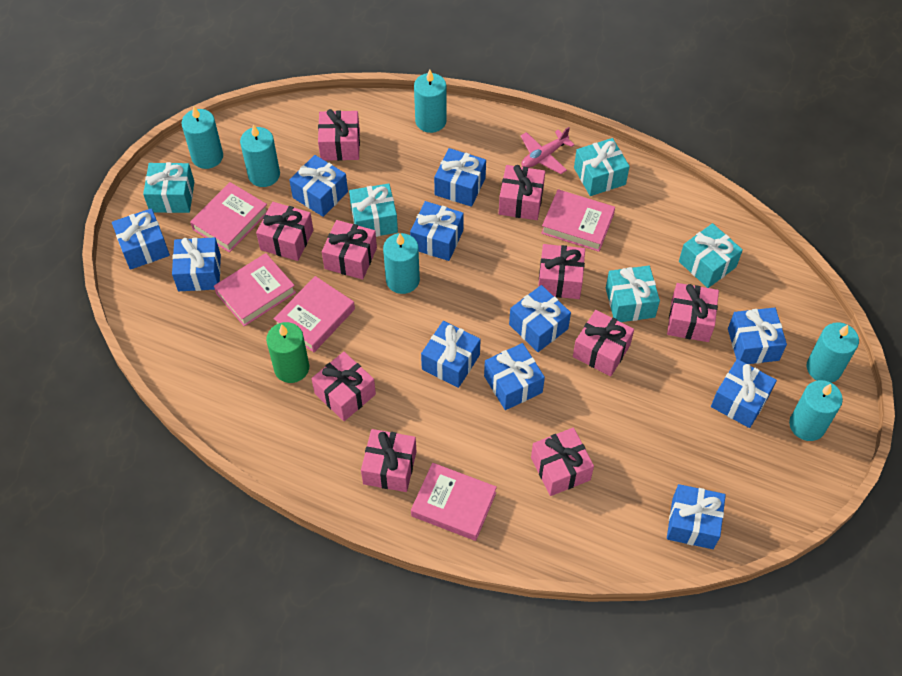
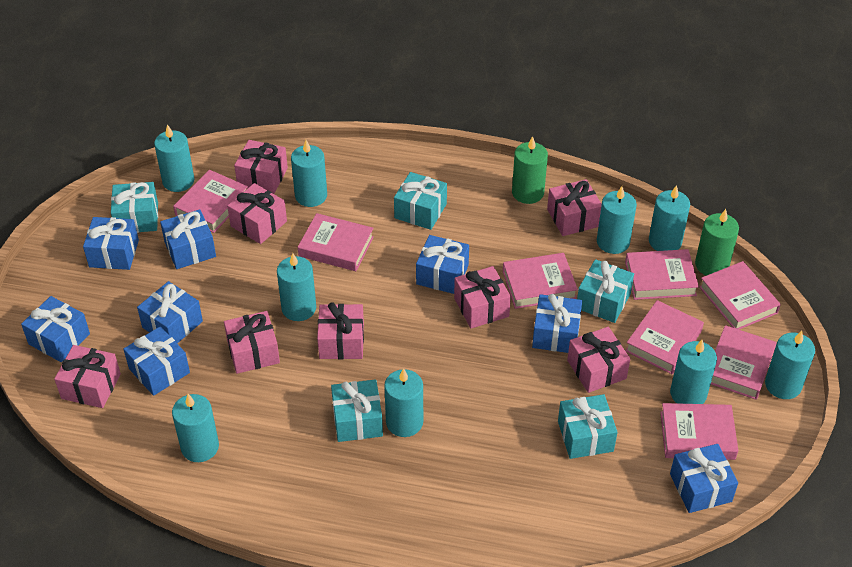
blue gift: [112,208,170,270] [172,237,221,291] [289,155,348,217] [410,201,464,261] [421,321,481,388] [434,148,486,207] [484,343,545,410] [509,285,571,352] [667,484,726,549] [711,359,777,428] [728,307,787,364] = 11 -> [21,296,90,362] [83,217,139,270] [124,326,190,396] [137,281,203,343] [160,209,216,269] [416,235,469,294] [532,294,582,353] [670,444,738,513] = 8
green candle: [266,322,309,383] = 1 -> [512,136,548,204] [695,209,739,276] = 2
pink book: [190,182,267,253] [214,253,296,326] [274,276,355,352] [411,463,497,541] [541,189,615,252] = 5 -> [173,170,248,233] [298,213,374,271] [503,253,578,309] [625,249,699,300] [625,300,704,374] [660,403,738,460] [699,261,781,330] [711,325,777,400] = 8
pink gift: [256,202,313,261] [311,352,376,421] [318,109,360,161] [322,220,377,279] [361,429,416,492] [499,165,545,220] [531,428,594,496] [538,244,585,299] [573,310,634,376] [667,283,719,342] = 10 -> [54,345,121,408] [224,311,280,374] [227,183,287,244] [234,140,288,194] [317,302,364,359] [454,266,511,328] [547,179,602,236] [567,327,630,393] = 8
pink plane: [521,127,575,174] = 1 -> none = 0
turquoise candle: [181,106,223,169] [240,124,280,187] [383,233,420,294] [414,70,447,133] [789,380,843,441] [807,322,859,383] = 6 -> [154,124,195,192] [172,394,219,462] [277,253,316,321] [291,140,327,207] [384,368,423,437] [597,186,637,254] [649,185,690,251] [670,340,717,404] [765,331,815,399] = 9

